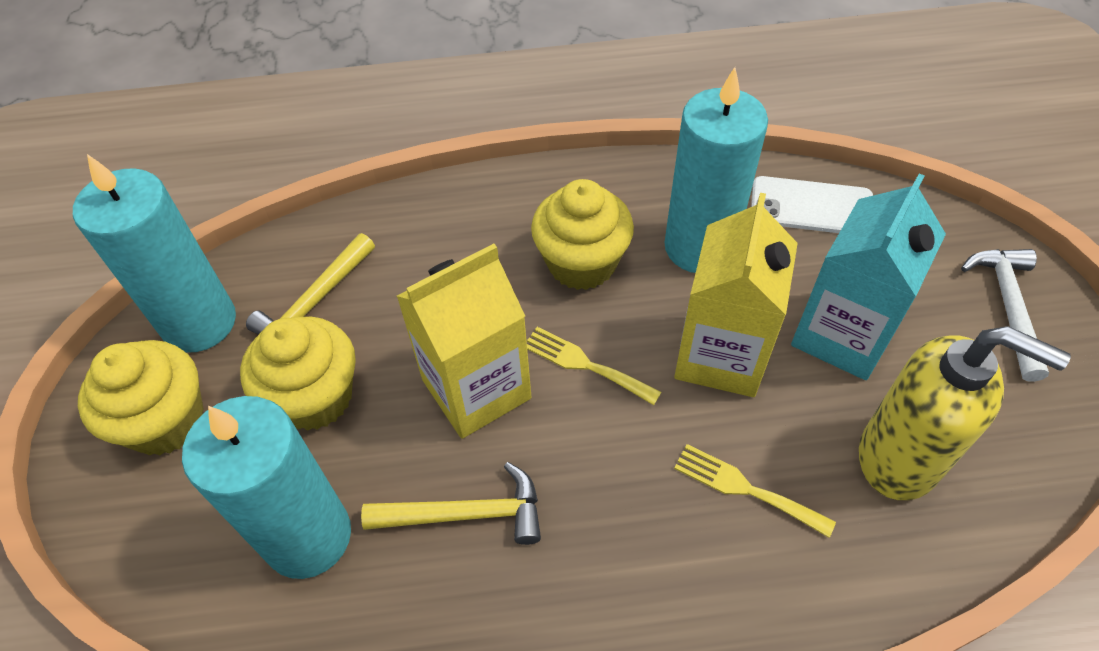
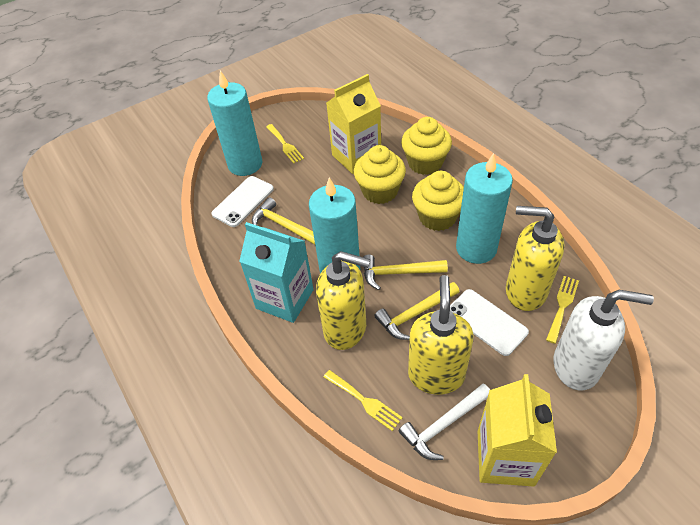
white phone: [751,176,873,233] = 1 -> [211,176,274,227] [450,289,529,356] = 2
white soap dispenser: none = 0 -> [553,290,654,390] = 1
yellow fork: [527,327,661,405] [674,444,836,538] = 2 -> [266,124,304,164] [324,370,403,431] [546,276,579,344] = 3
yellow hammer: [246,233,375,335] [361,462,541,545] = 2 -> [252,197,315,245] [363,254,448,290] [374,282,460,340] = 3
yellow soap dispenser: [859,326,1071,500] = 1 -> [316,251,370,350] [408,275,474,395] [506,206,565,311] = 3

